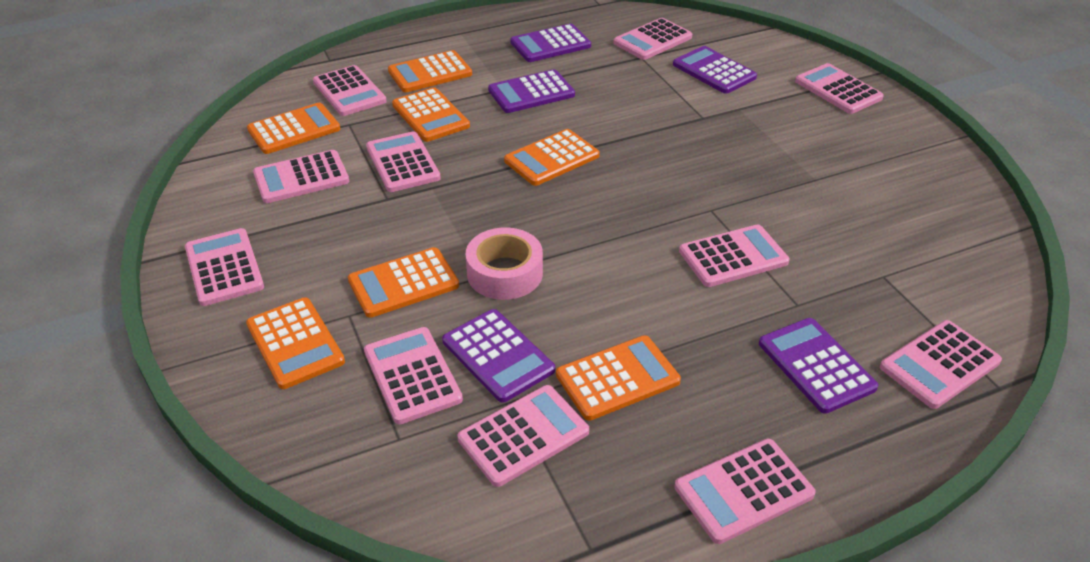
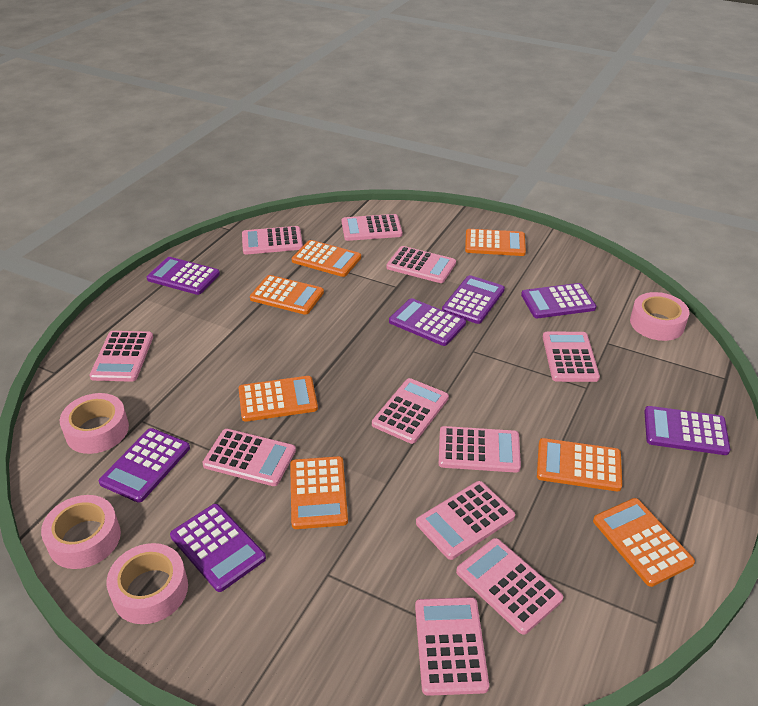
pink tape: [466,228,543,300] = 1 -> [41,495,121,569] [60,393,129,454] [106,543,188,624] [630,292,689,341] = 4
purple calculator: [442,309,555,403] [488,69,575,113] [510,24,591,62] [673,46,757,94] [759,318,878,414] = 5 -> [99,428,190,503] [147,257,220,295] [170,504,266,592] [389,298,466,346] [442,275,505,324] [521,283,596,318] [644,406,730,455] = 7

